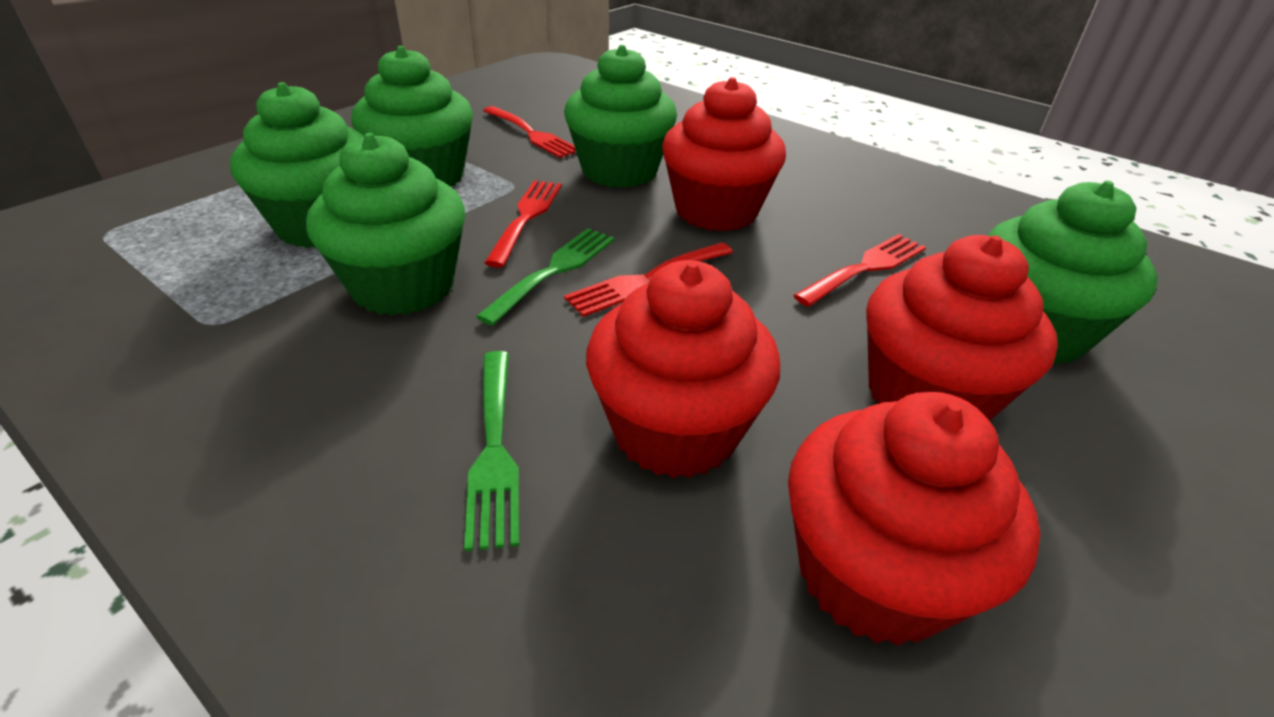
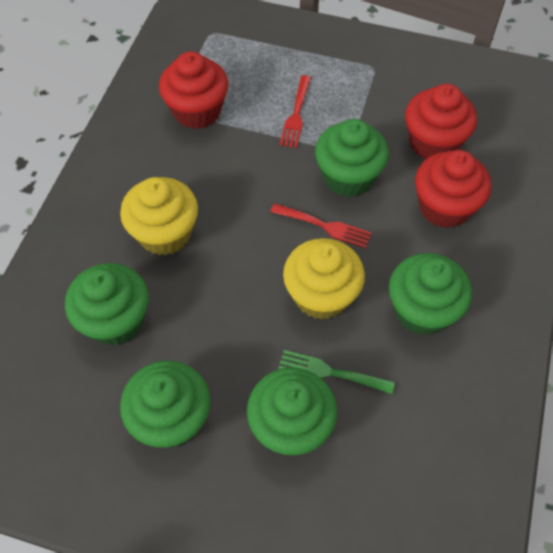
green fork: [464,351,519,551] [476,228,615,326] = 2 -> [278,350,395,394] = 1
red cupcake: [586,260,780,478] [662,77,786,231] [788,392,1040,646] [866,235,1058,421] = 4 -> [159,51,228,129] [405,84,477,160] [415,150,491,228] = 3
red fork: [483,106,576,158] [484,180,562,268] [564,242,733,317] [793,234,926,307] = 4 -> [270,203,372,248] [279,75,311,148] = 2
yellow cupcake: none = 0 -> [120,177,198,255] [283,238,365,320] = 2

